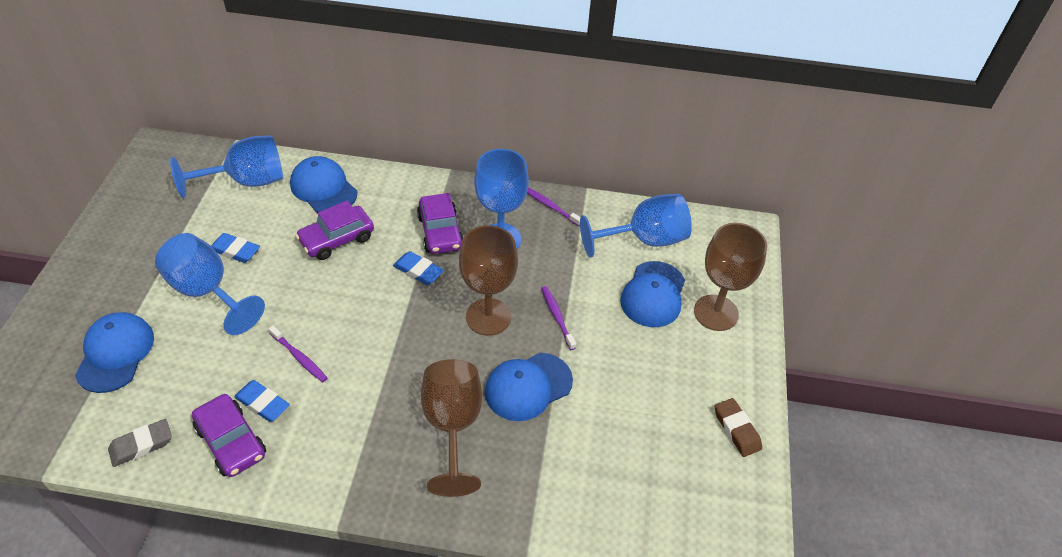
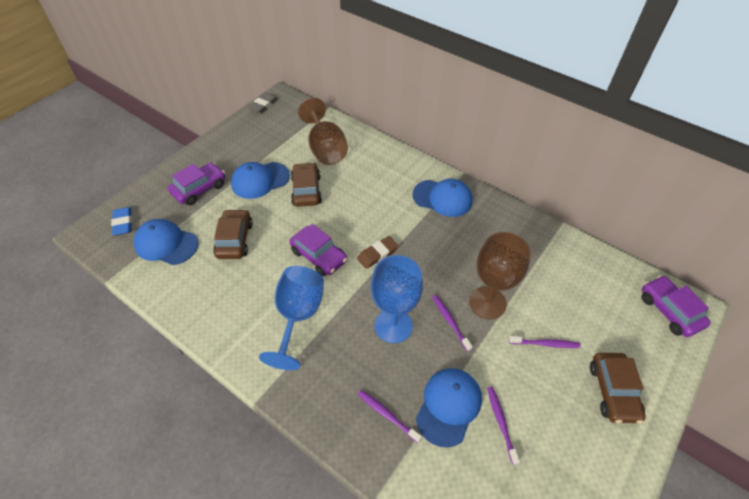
blue eraser: [211,233,260,263] [234,380,290,422] [393,251,444,285] = 3 -> [111,207,132,235] = 1
blue goblet: [155,233,265,335] [170,135,283,198] [474,149,529,249] [580,194,692,257] = 4 -> [259,266,324,370] [371,255,423,343] = 2
brown car: none = 0 -> [213,209,253,259] [291,162,322,207] [590,353,646,424] = 3
brown goblet: [421,359,482,497] [459,225,518,335] [694,223,767,331] = 3 -> [298,98,348,165] [469,232,531,320] = 2
purple toothbrush: [269,326,327,382] [527,188,580,226] [541,286,576,350] = 3 -> [358,390,422,443] [432,295,473,352] [487,387,520,465] [509,336,580,348] = 4

